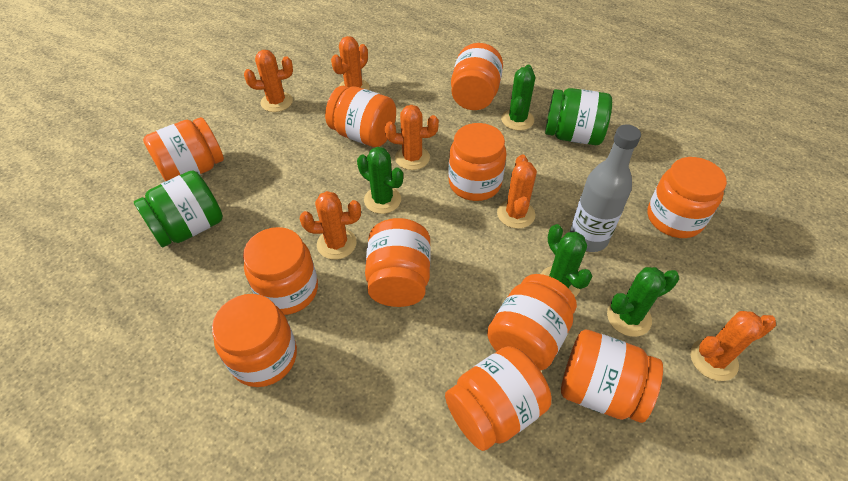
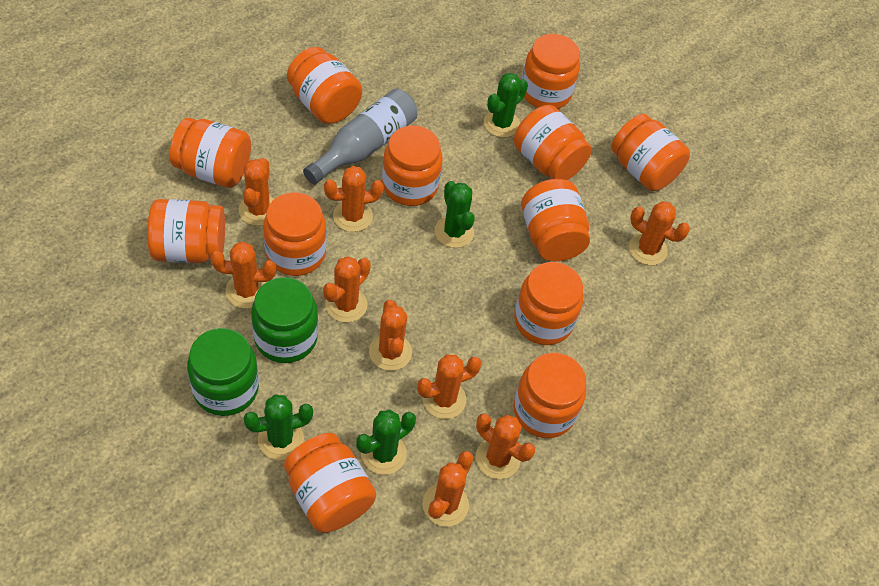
orange cactus: [244,50,293,112] [300,191,361,260] [331,36,370,90] [385,105,439,170] [497,155,537,229] [690,311,776,381] = 6 -> [210,242,276,309] [239,158,274,226] [323,256,371,323] [324,166,384,232] [369,300,412,371] [417,354,482,419] [422,451,473,527] [476,413,535,479] [629,201,690,265] = 9
orange jar: [143,117,224,182] [212,294,297,387] [243,227,318,315] [325,86,396,147] [365,218,431,307] [445,346,551,451] [448,123,506,201] [451,43,503,110] [487,274,577,371] [561,330,663,423] [647,157,727,238] = 11 -> [147,199,225,263] [170,118,251,188] [263,192,326,276] [284,433,376,533] [287,47,362,124] [382,126,443,206] [513,353,586,438] [514,105,592,180] [514,262,583,345] [521,179,590,262] [522,34,580,109] [611,114,690,191] = 12

